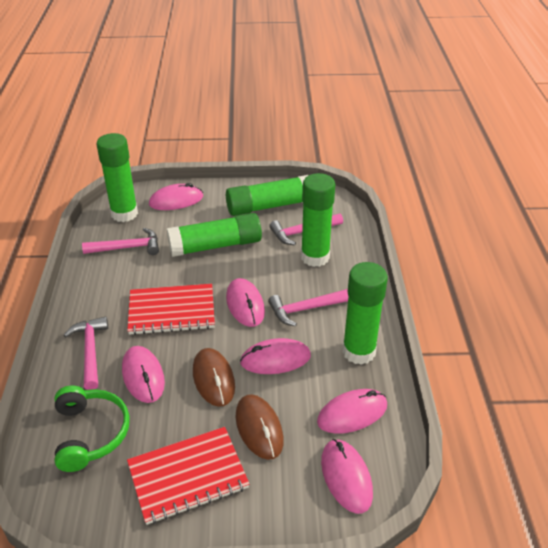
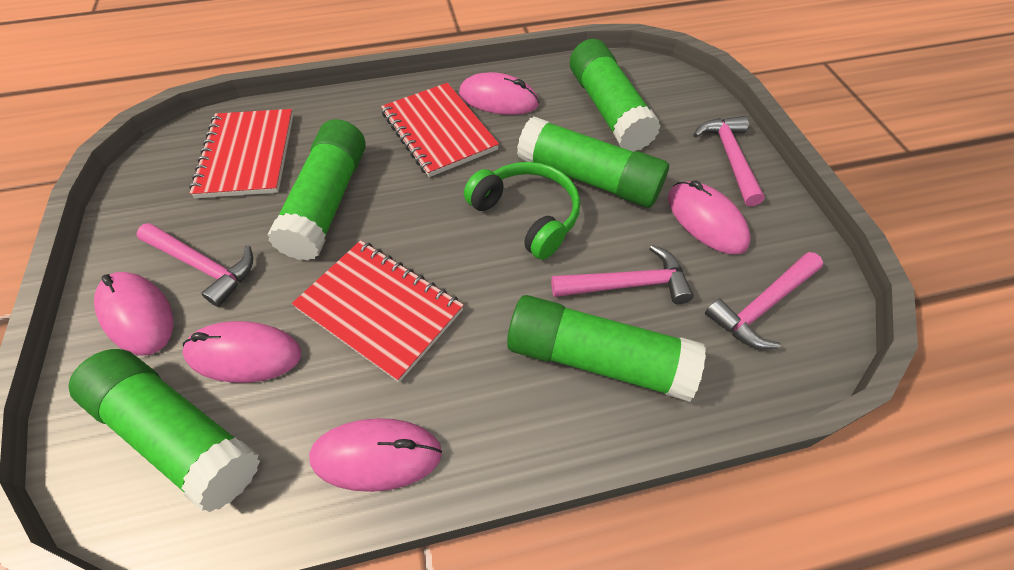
brown mouse: [193,348,235,407] [236,394,284,460] = 2 -> none = 0
pink mouse: [122,346,165,403] [149,183,203,210] [226,278,265,327] [240,338,311,374] [317,389,387,434] [321,439,373,514] = 6 -> [94,272,173,356] [182,321,301,383] [309,418,442,492] [459,72,539,115] [668,181,751,254] = 5
red notebook: [127,284,215,335] [127,427,249,525] = 2 -> [189,109,293,198] [292,240,464,382] [381,83,499,177] = 3

